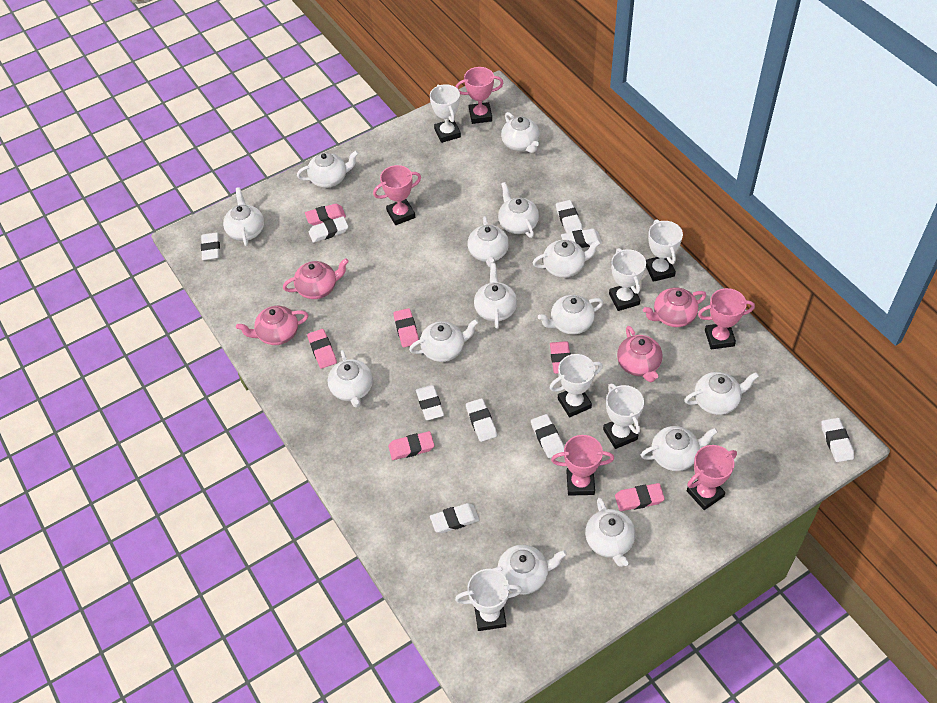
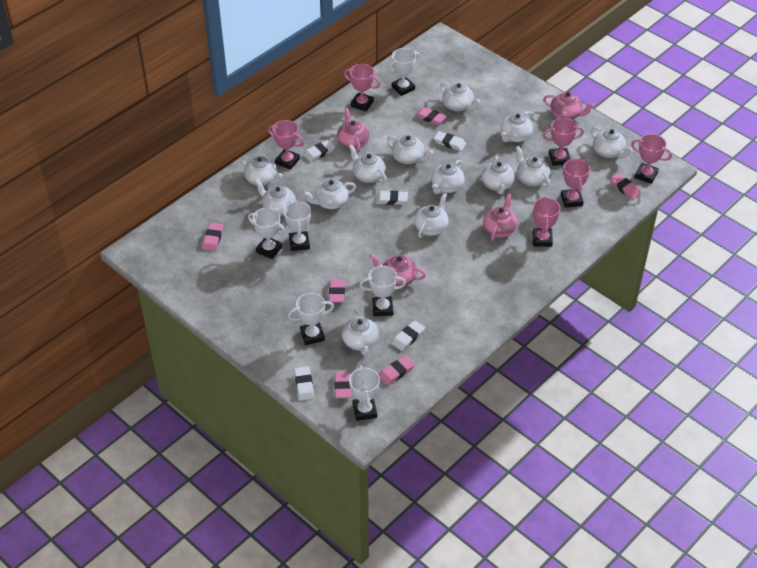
pink trophy: [373,165,421,225] [456,67,504,124] [551,435,614,496] [687,445,737,510] [698,288,755,349] = 5 -> [268,120,304,170] [344,64,380,111] [532,196,560,247] [542,118,584,166] [561,158,590,208] [631,134,672,184] = 6
white eraser: [201,232,220,260] [309,216,348,243] [416,385,444,420] [430,503,479,533] [466,398,497,442] [531,414,564,458] [556,200,583,233] [561,229,602,248] [821,418,854,462] = 9 -> [294,366,314,400] [304,139,335,162] [376,190,408,205] [392,320,425,351] [434,131,466,151] = 5
white teapot: [223,187,264,246] [297,151,359,188] [328,350,373,408] [409,319,479,362] [467,216,509,268] [474,263,517,329] [493,545,567,595] [498,182,539,238] [501,112,540,153] [533,240,601,278] [538,295,604,335] [585,498,636,567] [641,426,718,471] [685,372,759,415] = 14 -> [241,156,282,186] [255,179,296,216] [303,179,356,209] [342,309,379,356] [349,144,387,183] [387,135,433,164] [414,193,449,238] [431,160,465,194] [440,82,480,111] [482,155,515,194] [501,111,533,142] [516,146,550,188] [591,127,633,158] = 13

